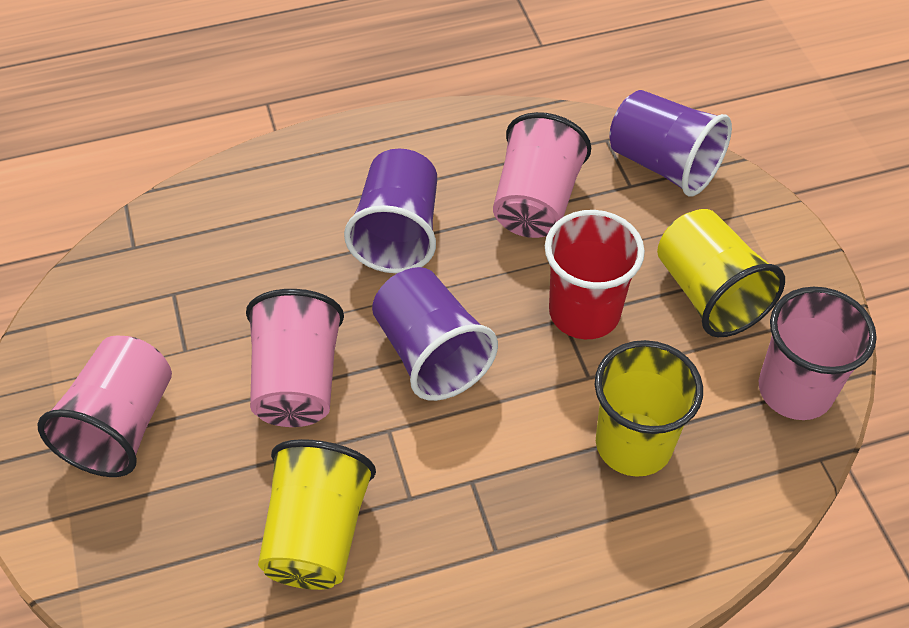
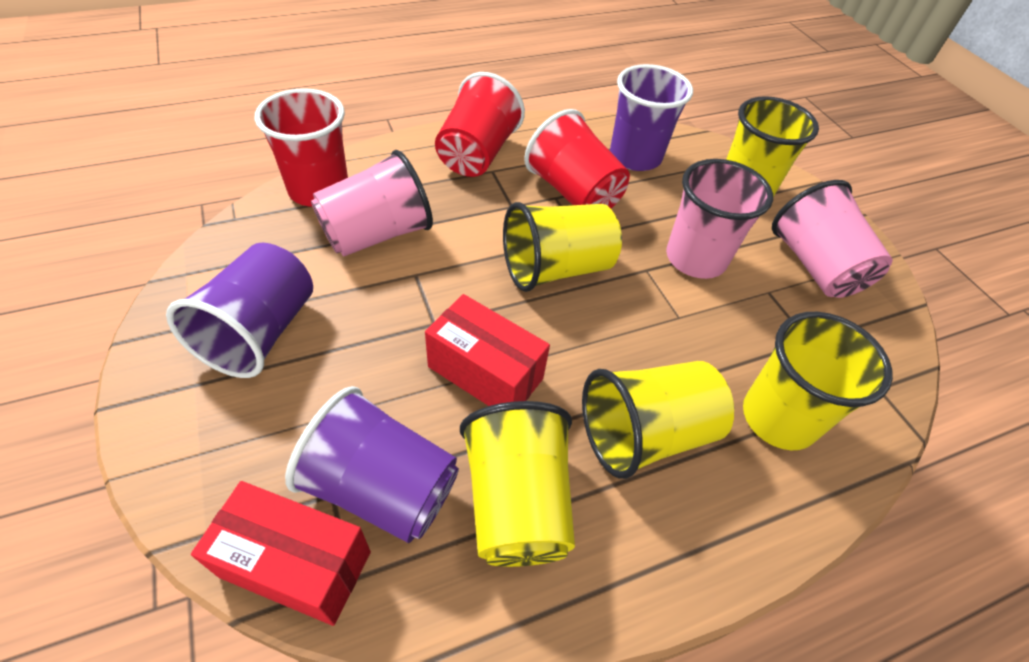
pink cup: [38,335,172,477] [246,289,344,427] [493,112,591,238] [759,287,877,420] = 4 -> [311,150,433,256] [666,159,773,279] [772,180,892,298] = 3
red box: none = 0 -> [191,481,371,626] [425,294,550,406] = 2
red cup: [545,210,645,339] = 1 -> [255,88,348,207] [435,72,525,177] [524,109,630,208] = 3
yellow cup: [258,439,376,590] [595,340,703,477] [657,209,785,337] = 3 -> [460,401,575,567] [503,202,622,292] [582,361,734,479] [726,96,819,197] [743,312,893,450] = 5

